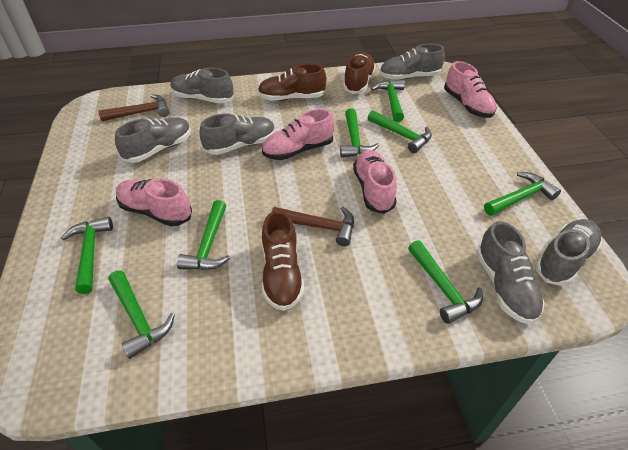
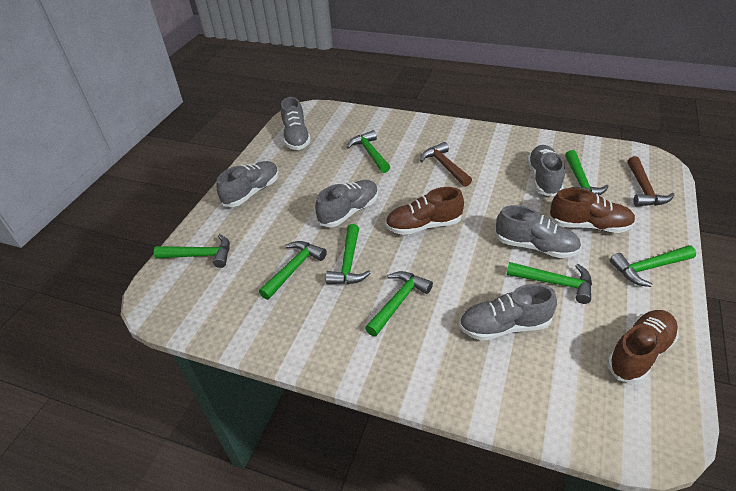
pink shoe: [116,179,192,227] [262,109,335,160] [353,150,397,214] [444,61,497,118] = 4 -> none = 0

